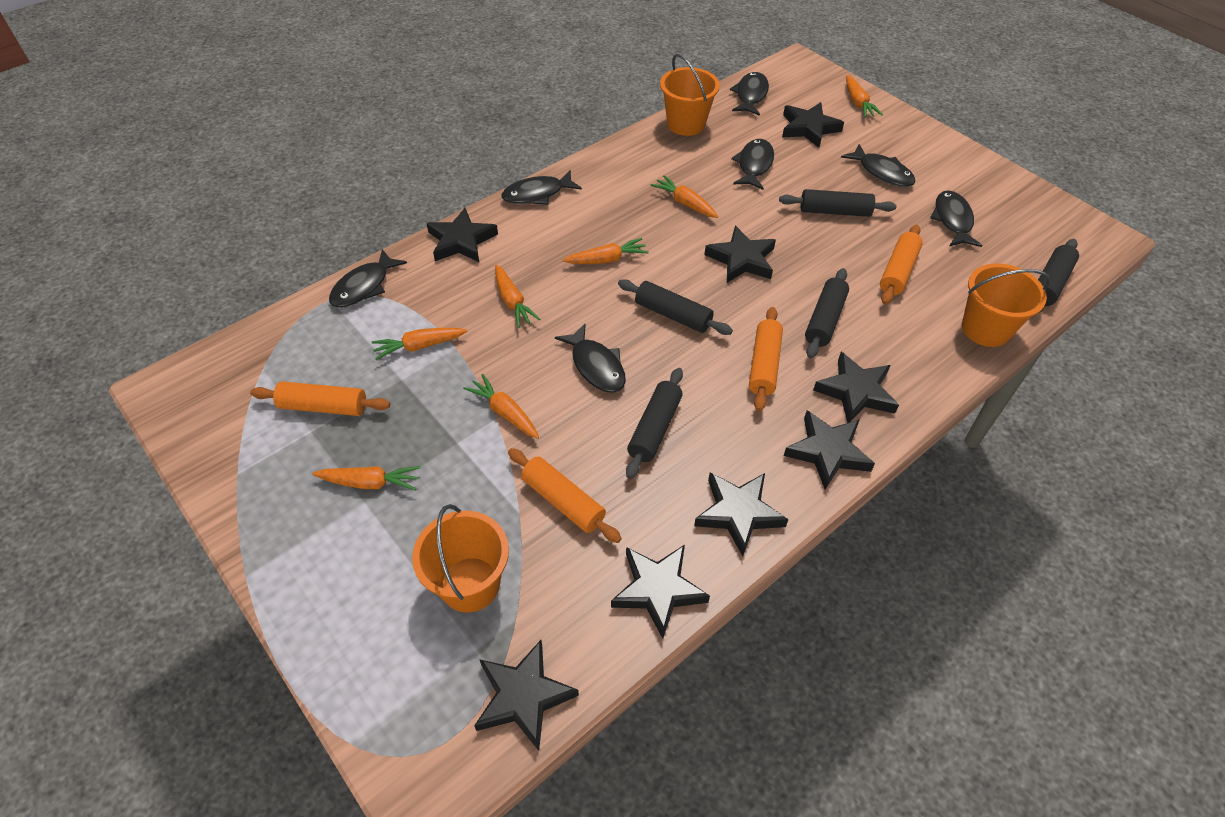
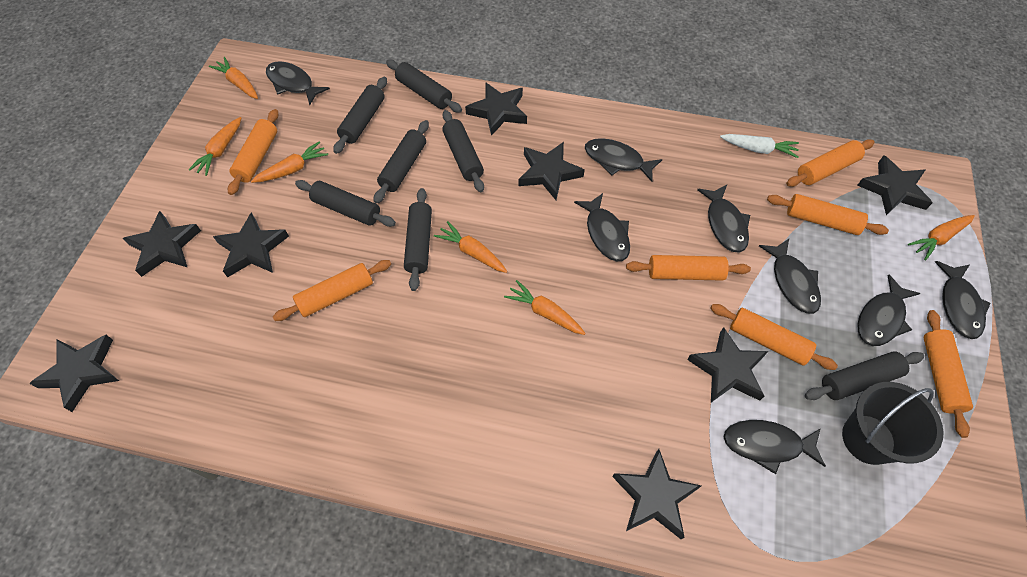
black bucket: none = 0 -> [842,382,944,465] = 1
black fish: [329,249,407,308] [501,170,582,205] [555,323,626,393] [730,72,769,116] [731,139,774,190] [841,144,916,187] [930,190,982,247] = 7 -> [266,61,330,105] [574,193,630,261] [585,138,663,182] [697,185,750,253] [724,420,826,474] [759,239,821,314] [857,274,921,346] [935,261,991,339] = 8
black rolling pin: [618,279,733,335] [626,368,683,479] [779,189,897,217] [805,268,849,358] [1038,239,1079,313] = 5 -> [295,180,396,227] [333,77,387,154] [374,120,429,204] [386,60,462,113] [404,188,432,291] [442,110,484,192] [805,351,924,400] = 7
orange bucket: [412,504,509,612] [660,54,720,136] [962,263,1051,347] = 3 -> none = 0
orange carrot: [312,466,420,491] [372,328,467,360] [463,374,539,439] [495,265,540,328] [563,238,649,264] [650,175,718,218] [846,75,883,118] = 7 -> [188,117,241,176] [209,57,258,99] [251,141,328,183] [434,221,507,273] [504,280,586,335] [908,215,975,260] = 6
orange rolling pin: [250,381,390,416] [508,448,622,543] [749,307,783,411] [880,225,923,305] = 4 -> [228,109,278,195] [273,260,391,321] [626,255,751,281] [710,304,838,370] [767,194,889,235] [786,139,875,187] [924,310,973,438] = 7
white carrot: none = 0 -> [720,134,799,158] = 1

